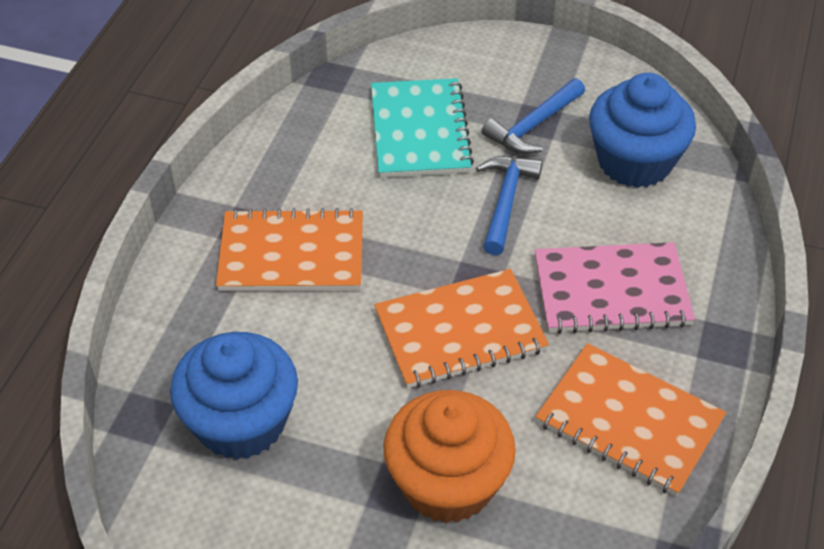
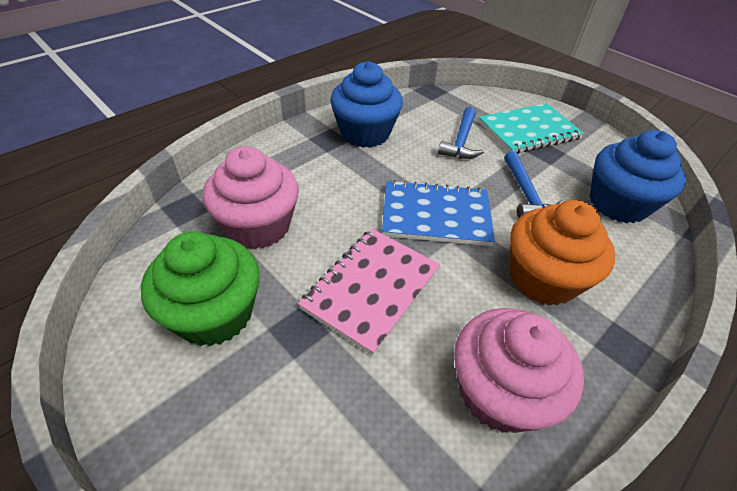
blue notebook: none = 0 -> [382,180,495,246] = 1
green cupcake: none = 0 -> [141,231,260,347] = 1
orange notebook: [216,208,363,291] [374,269,549,389] [535,343,726,497] = 3 -> none = 0
pink cupcake: none = 0 -> [203,146,299,249] [454,308,584,433] = 2

